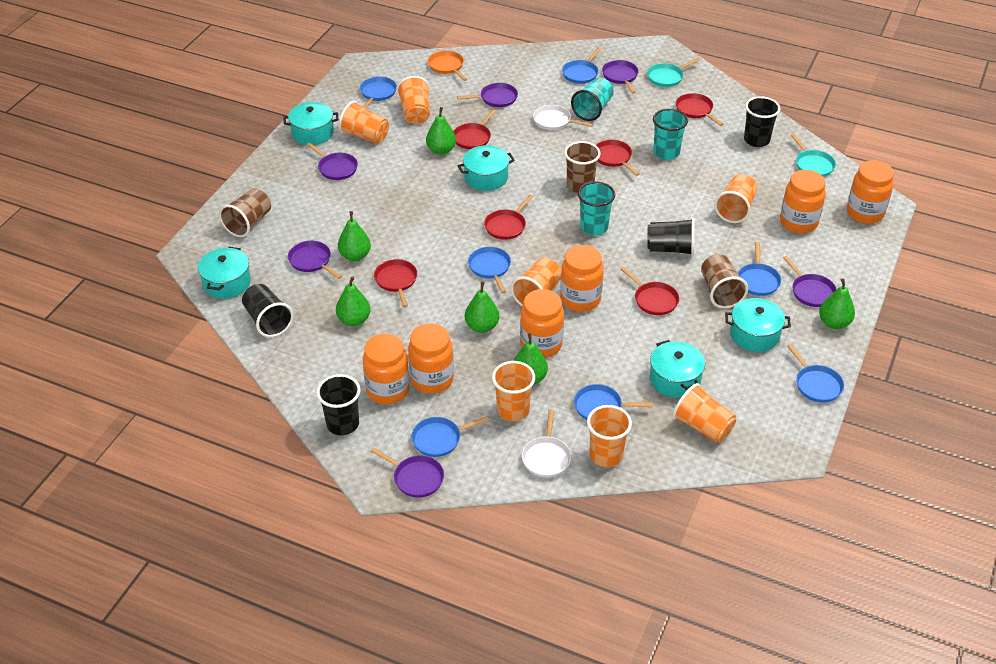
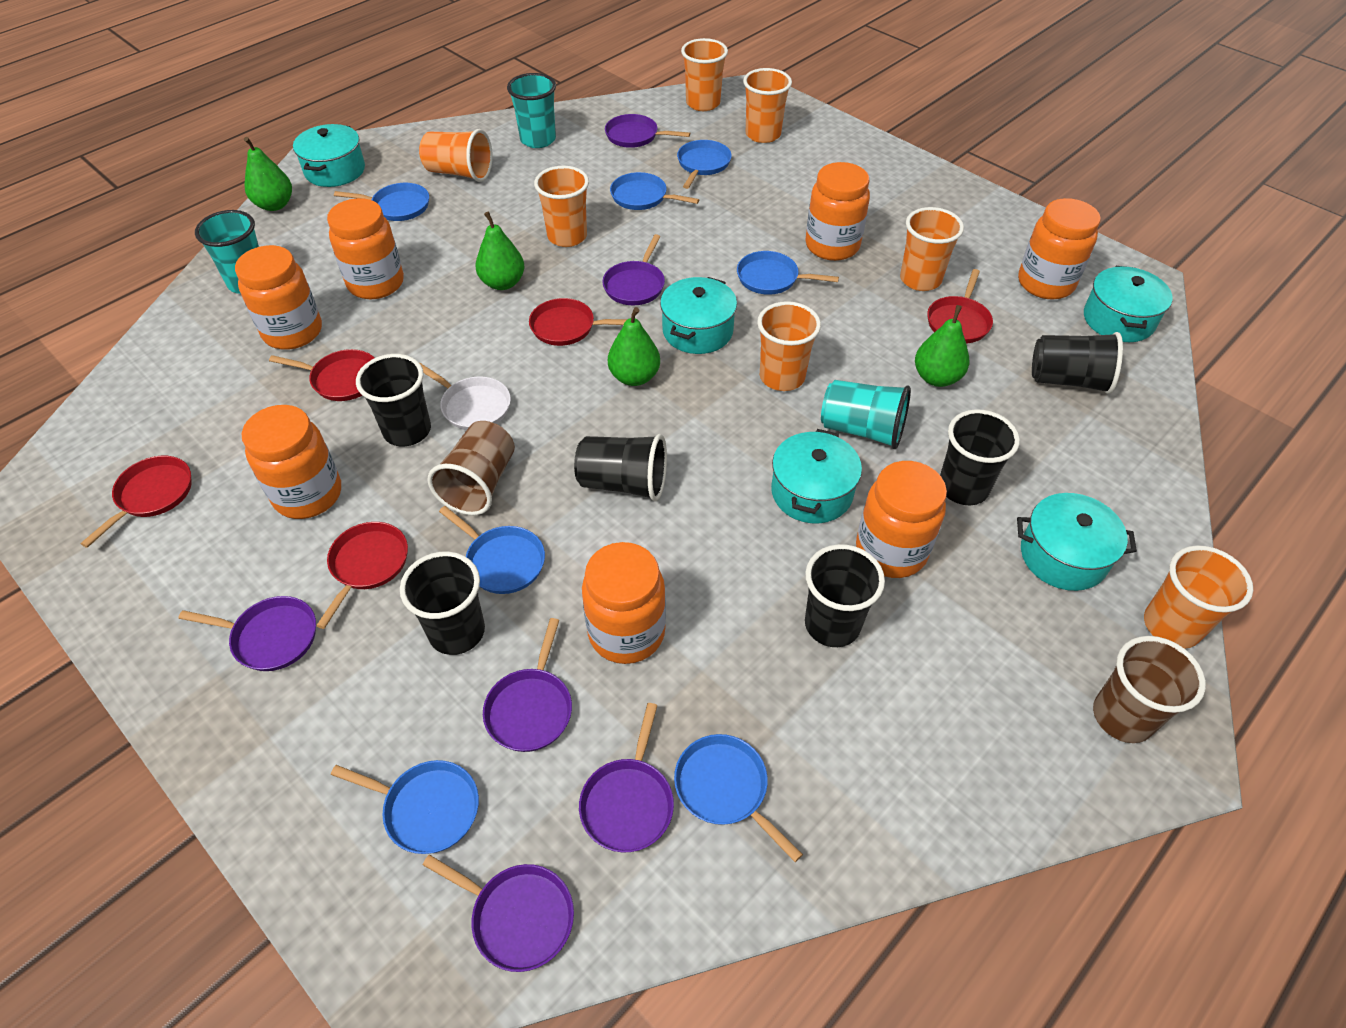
black cup: [242,284,294,337] [316,374,360,435] [647,218,695,256] [744,96,780,147] = 4 -> [356,354,431,446] [400,551,485,655] [574,434,667,501] [805,544,885,647] [940,409,1020,505] [1032,332,1123,394] = 6
brown cup: [219,188,271,237] [564,141,601,193] [701,254,748,308] = 3 -> [427,421,515,515] [1093,636,1206,743] = 2
green pear: [336,276,371,326] [338,211,371,261] [426,107,456,155] [465,281,499,333] [513,333,548,385] [819,279,855,329] = 6 -> [244,137,292,211] [476,212,525,290] [608,307,660,386] [915,305,969,387] = 4
orange jar: [363,334,410,405] [408,323,454,394] [520,289,564,358] [560,245,604,312] [780,170,826,234] [847,160,894,224] = 6 -> [235,245,322,350] [242,405,341,519] [327,198,404,299] [582,542,666,664] [806,162,870,261] [856,461,947,578] [1018,198,1101,300] = 7
orange pan: [428,50,467,81] = 1 -> none = 0
red pan: [374,259,417,307] [453,109,496,149] [484,195,533,240] [596,140,640,176] [621,267,679,315] [676,93,723,126] = 6 -> [80,456,192,548] [269,349,374,401] [316,522,408,629] [529,298,627,346] [927,269,993,343] = 5
turquoise pan: [647,58,700,87] [791,134,836,177] = 2 -> none = 0
white pan: [522,410,571,478] [533,105,593,130] = 2 -> [420,363,511,430] = 1

